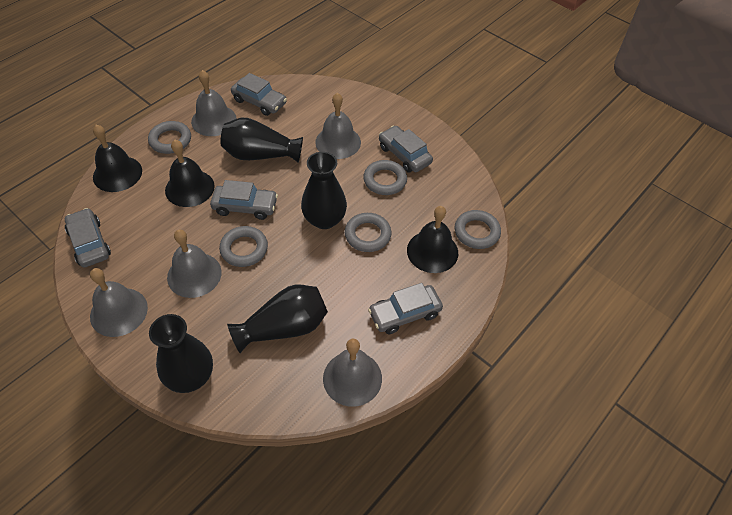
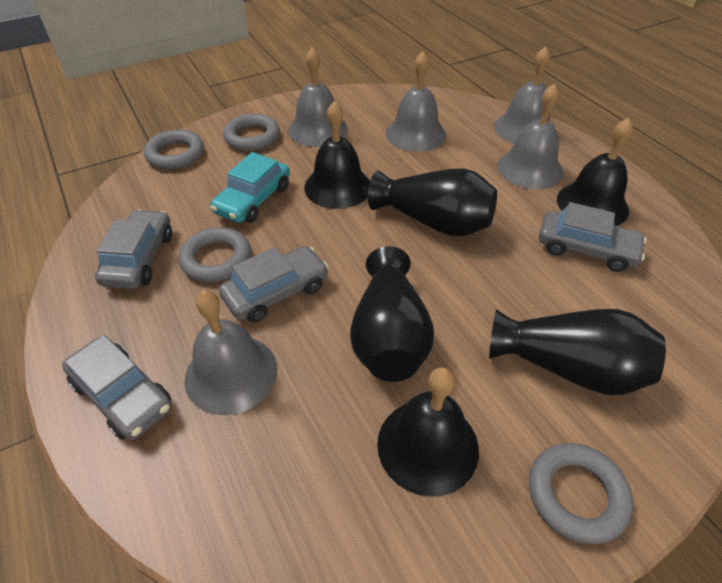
black vase: [149,314,213,393] [220,118,303,163] [227,284,328,353] [301,152,347,229] = 4 -> [350,246,434,382] [368,168,497,236] [489,309,666,395] = 3
grey car: [65,208,111,267] [210,180,278,220] [231,73,287,116] [368,283,443,334] [379,126,433,173] = 5 -> [62,335,172,440] [95,210,172,289] [219,246,329,323] [539,202,647,272] = 4
grey ring: [148,121,191,154] [219,226,268,267] [345,213,391,252] [363,160,407,195] [455,210,501,249] = 5 -> [144,130,204,170] [179,227,251,282] [223,113,280,151] [529,443,633,544] = 4
turquoise car: none = 0 -> [210,152,290,223] = 1

